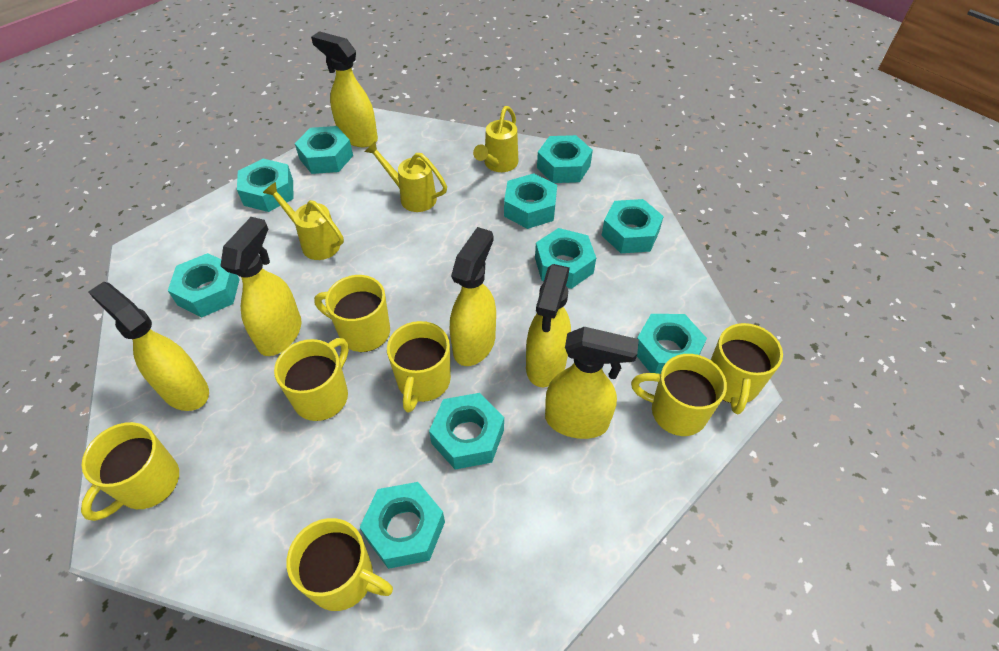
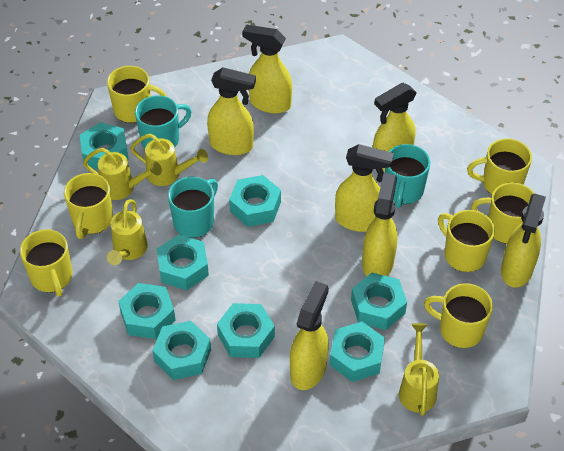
turquoise mug: none = 0 -> [135,95,192,148] [168,177,218,238] [385,144,430,208] = 3
turquoise nut: [168,253,240,317] [237,159,294,212] [295,126,353,174] [360,482,445,569] [429,393,504,470] [504,173,557,229] [535,228,596,289] [537,135,593,183] [601,199,664,253] [637,314,707,374] = 10 -> [80,122,129,170] [118,283,176,339] [152,321,211,380] [157,234,209,290] [217,303,275,358] [229,175,281,227] [330,322,385,382] [351,273,407,330] = 8
yellow spray bottle: [89,282,209,411] [221,217,301,356] [311,31,378,147] [450,227,496,366] [526,264,571,387] [545,327,639,439] = 6 -> [207,67,256,155] [243,24,292,114] [290,281,329,390] [335,144,394,232] [362,173,397,276] [373,83,417,172] [501,194,546,288] = 7
yellow watering can: [263,182,344,260] [365,141,447,212] [473,106,518,172] = 3 -> [83,148,162,200] [107,199,148,265] [130,134,208,186] [399,323,439,416] = 4

